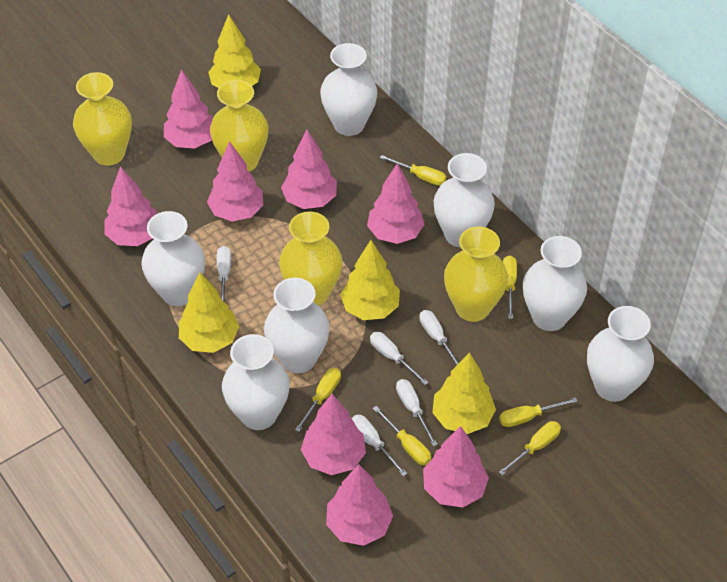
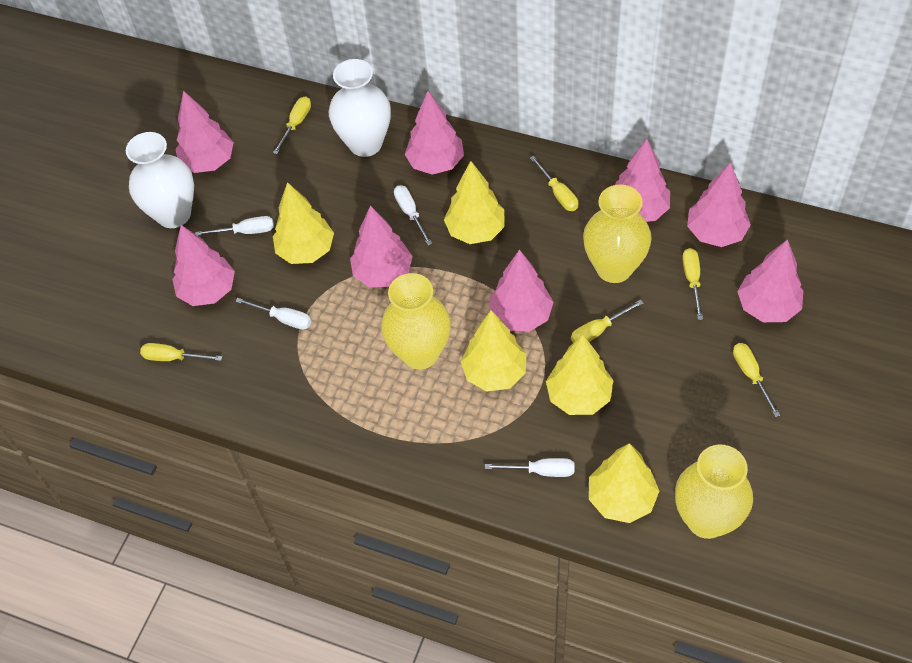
white screwdriver: [217,246,231,301] [352,415,407,476] [370,332,429,385] [396,379,438,446] [419,310,459,365] = 5 -> [195,216,274,236] [235,298,311,330] [394,185,432,245] [485,458,574,477] = 4
white vase: [141,211,205,306] [222,334,290,430] [264,278,330,373] [320,43,378,136] [433,153,495,248] [523,236,587,331] [587,306,654,402] = 7 -> [126,132,194,228] [329,59,391,157] = 2
yellow tree: [179,272,239,353] [208,14,261,88] [340,240,400,320] [432,352,496,434] = 4 -> [273,182,334,264] [444,161,505,244] [461,310,526,392] [546,335,613,415] [589,443,659,523] = 5
yellow vase: [73,72,132,166] [210,80,268,172] [279,211,342,306] [444,226,508,322] = 4 -> [381,273,451,369] [583,185,652,283] [675,445,753,539] = 3

